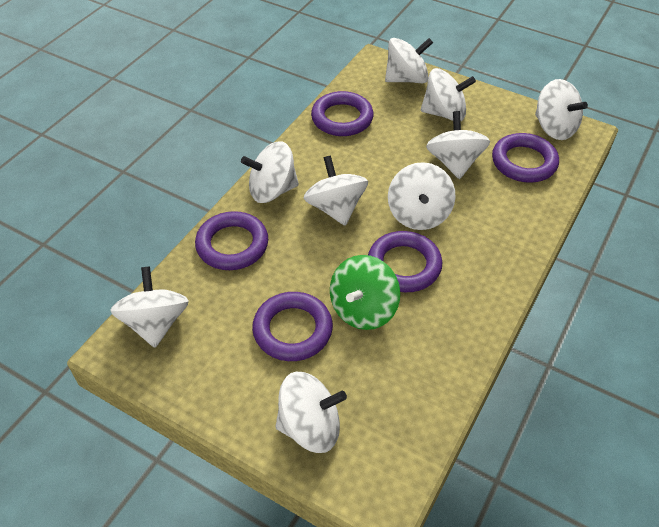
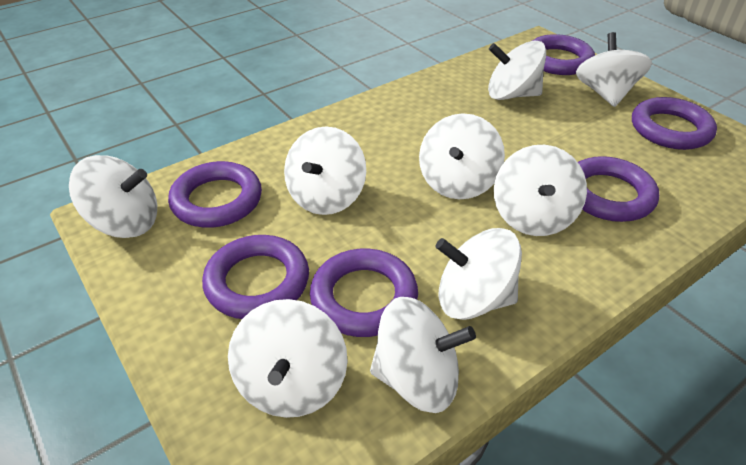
green spinning top: [330,255,400,330] = 1 -> none = 0
purple ring: [195,211,268,270] [252,292,333,361] [311,91,374,136] [368,231,442,292] [492,133,559,183] = 5 -> [168,161,262,228] [202,235,309,319] [310,249,418,337] [532,34,595,75] [578,156,659,222] [632,97,717,150] = 6

